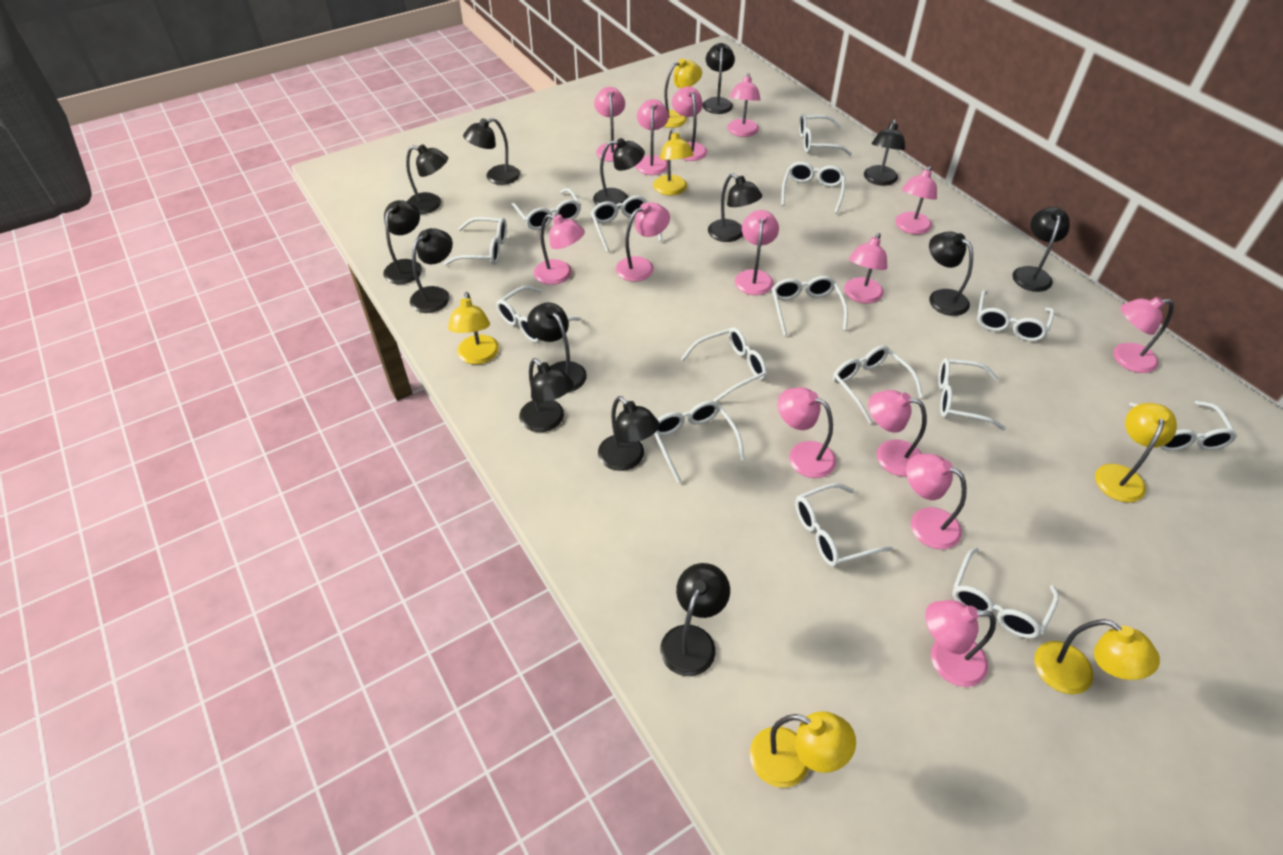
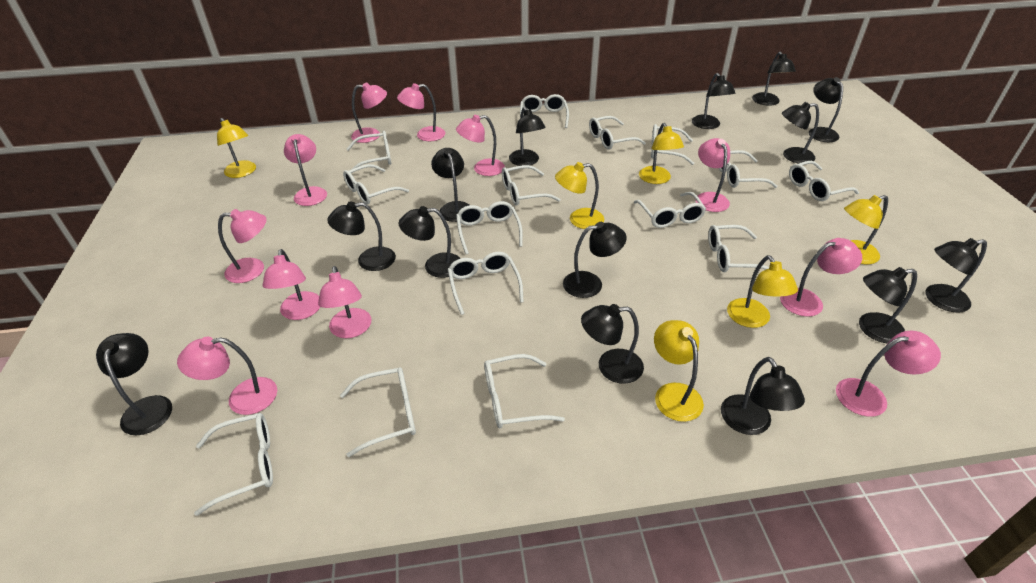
pink lamp: [534,214,585,285] [594,87,625,162] [616,202,670,282] [635,99,669,175] [672,87,707,161] [727,73,761,137] [735,210,779,295] [778,387,836,478] [844,233,887,304] [868,390,927,477] [895,166,937,234] [906,454,967,549] [925,600,996,687] [1113,297,1174,373] = 14 -> [177,337,277,415] [218,209,266,283] [263,249,320,320] [284,134,327,206] [318,266,371,338] [351,82,387,143] [397,83,445,141] [456,115,505,176] [695,138,730,212] [780,238,862,317] [836,331,941,417] = 11

